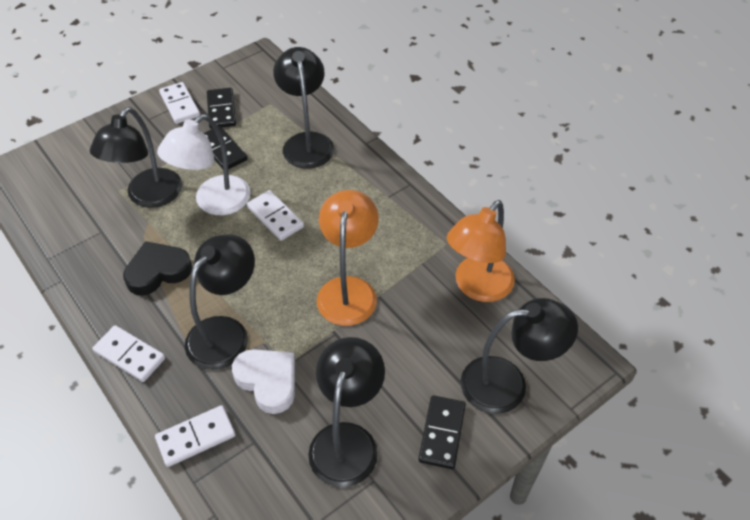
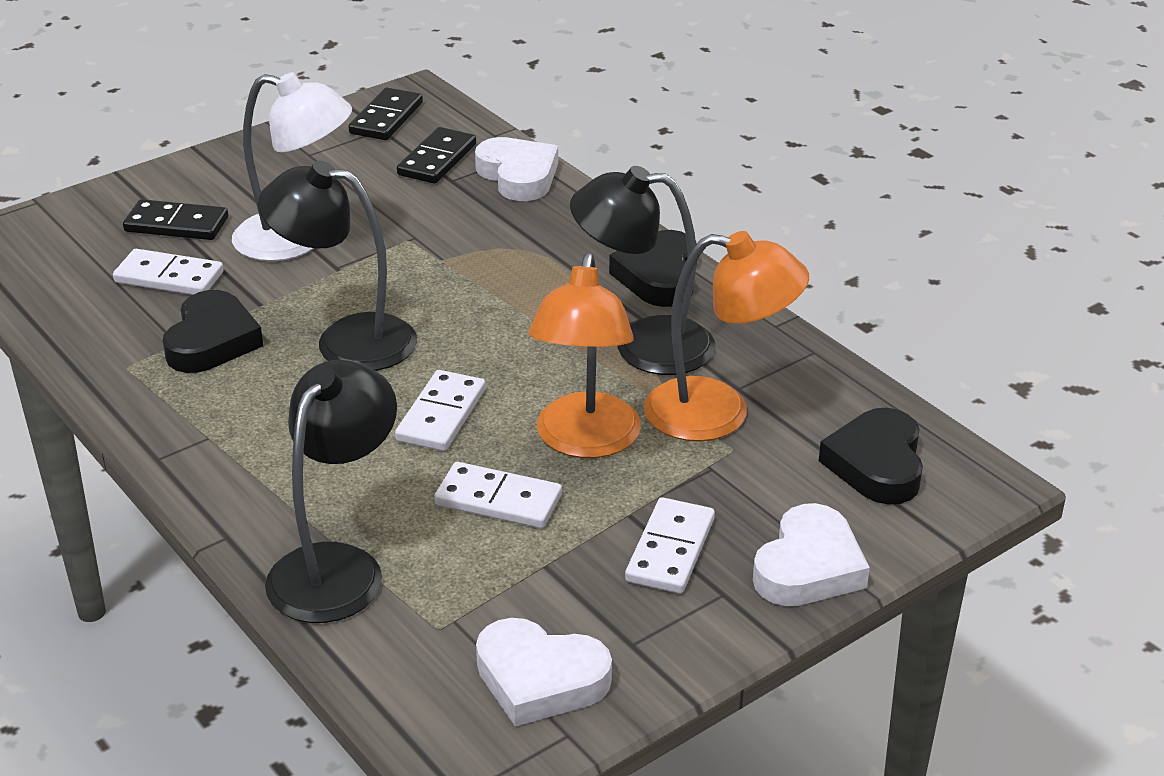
black heart: [123,241,192,296] = 1 -> [163,290,263,373] [609,230,697,307] [819,408,923,505] = 3
black lamp: [90,107,182,208] [185,234,255,370] [273,47,334,169] [308,337,385,487] [461,298,578,414] = 5 -> [258,161,417,371] [265,360,397,623] [570,166,716,375] = 3
white heart: [232,349,295,414] = 1 -> [475,137,558,201] [476,618,612,726] [753,503,870,606] = 3

